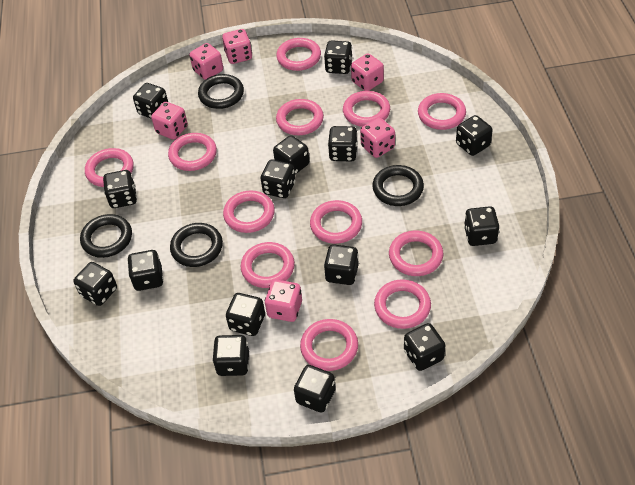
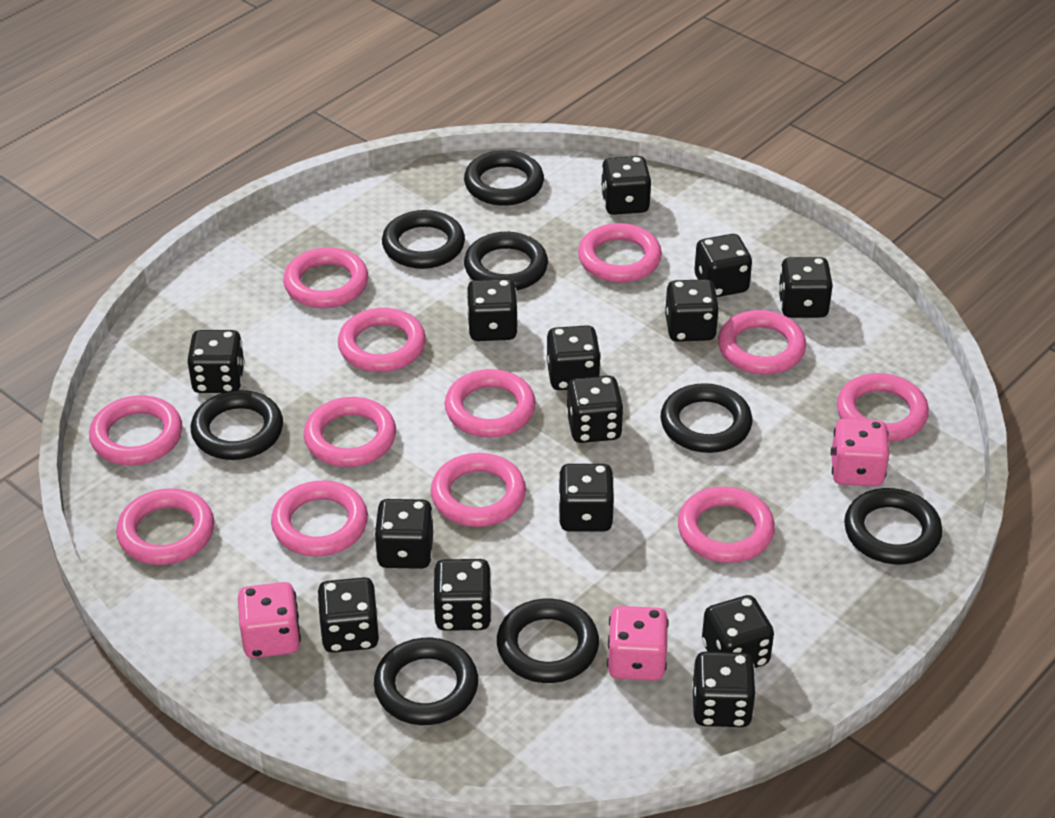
black dice: [73,262,117,306] [103,170,137,208] [127,250,164,291] [133,83,168,118] [212,335,249,376] [226,293,265,336] [261,159,295,198] [273,135,309,174] [294,365,336,413] [324,40,353,74] [324,244,359,285] [328,126,358,162] [404,323,446,371] [456,115,493,156] [464,206,499,246] = 15 -> [187,330,245,393] [317,577,379,653] [374,499,433,569] [433,559,492,631] [466,279,518,341] [547,325,601,390] [558,464,614,532] [566,376,624,443] [601,156,651,215] [665,279,719,342] [692,652,756,727] [695,234,752,297] [702,595,774,668] [778,257,833,318] = 14
black ring: [80,214,132,258] [170,223,223,267] [198,74,244,109] [372,165,424,206] = 4 -> [191,390,283,460] [374,638,478,725] [382,210,465,269] [464,150,544,206] [464,232,548,290] [497,599,599,683] [660,383,752,453] [844,488,942,564] = 8
pink dice: [151,102,188,140] [189,43,223,80] [222,29,252,64] [265,280,302,322] [351,54,384,91] [360,118,395,158] = 6 -> [238,582,301,658] [607,606,669,681] [831,419,889,487] = 3

